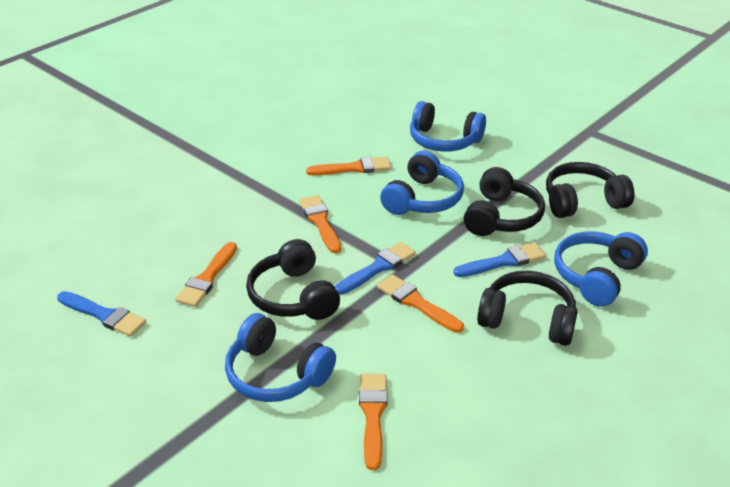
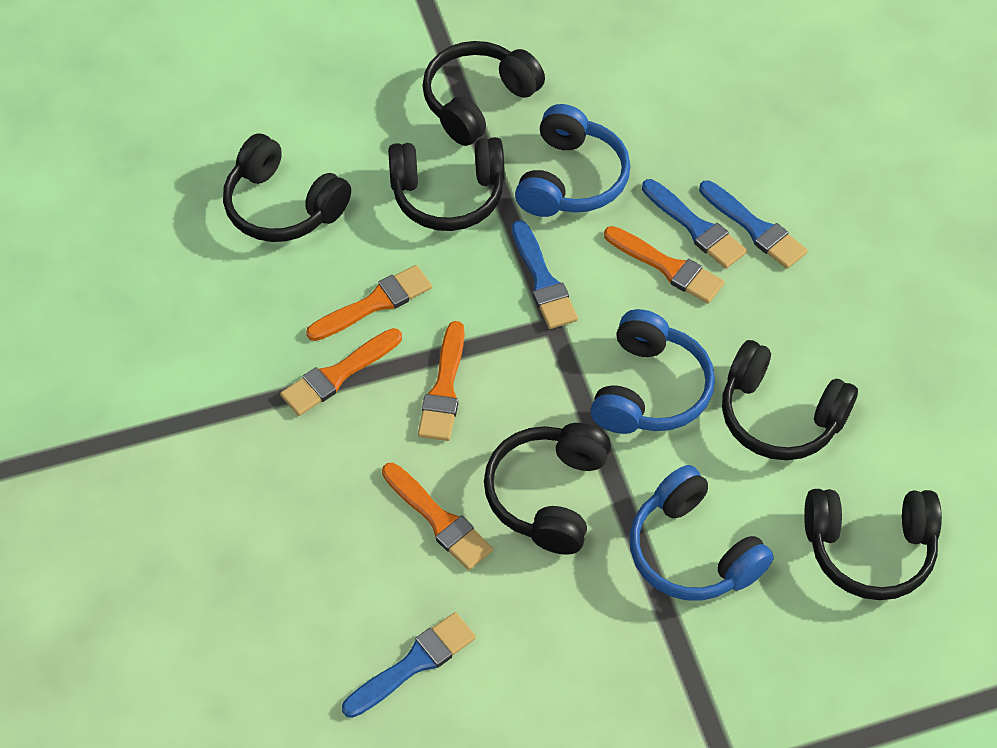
black headphones: [246,239,340,320] [464,167,545,236] [477,271,578,346] [546,162,634,218] = 4 -> [223,133,351,242] [388,137,505,231] [422,41,545,146] [484,423,611,555] [722,340,858,460] [804,489,942,600] = 6
blue brush: [57,291,146,337] [335,242,416,294] [454,242,546,277] = 3 -> [342,612,476,718] [512,220,578,329] [642,179,747,269] [699,180,808,269] = 4
blue headphones: [225,313,336,402] [380,151,464,215] [410,101,486,151] [554,231,648,307] = 4 -> [515,104,631,217] [590,309,715,434] [630,465,774,601] = 3

